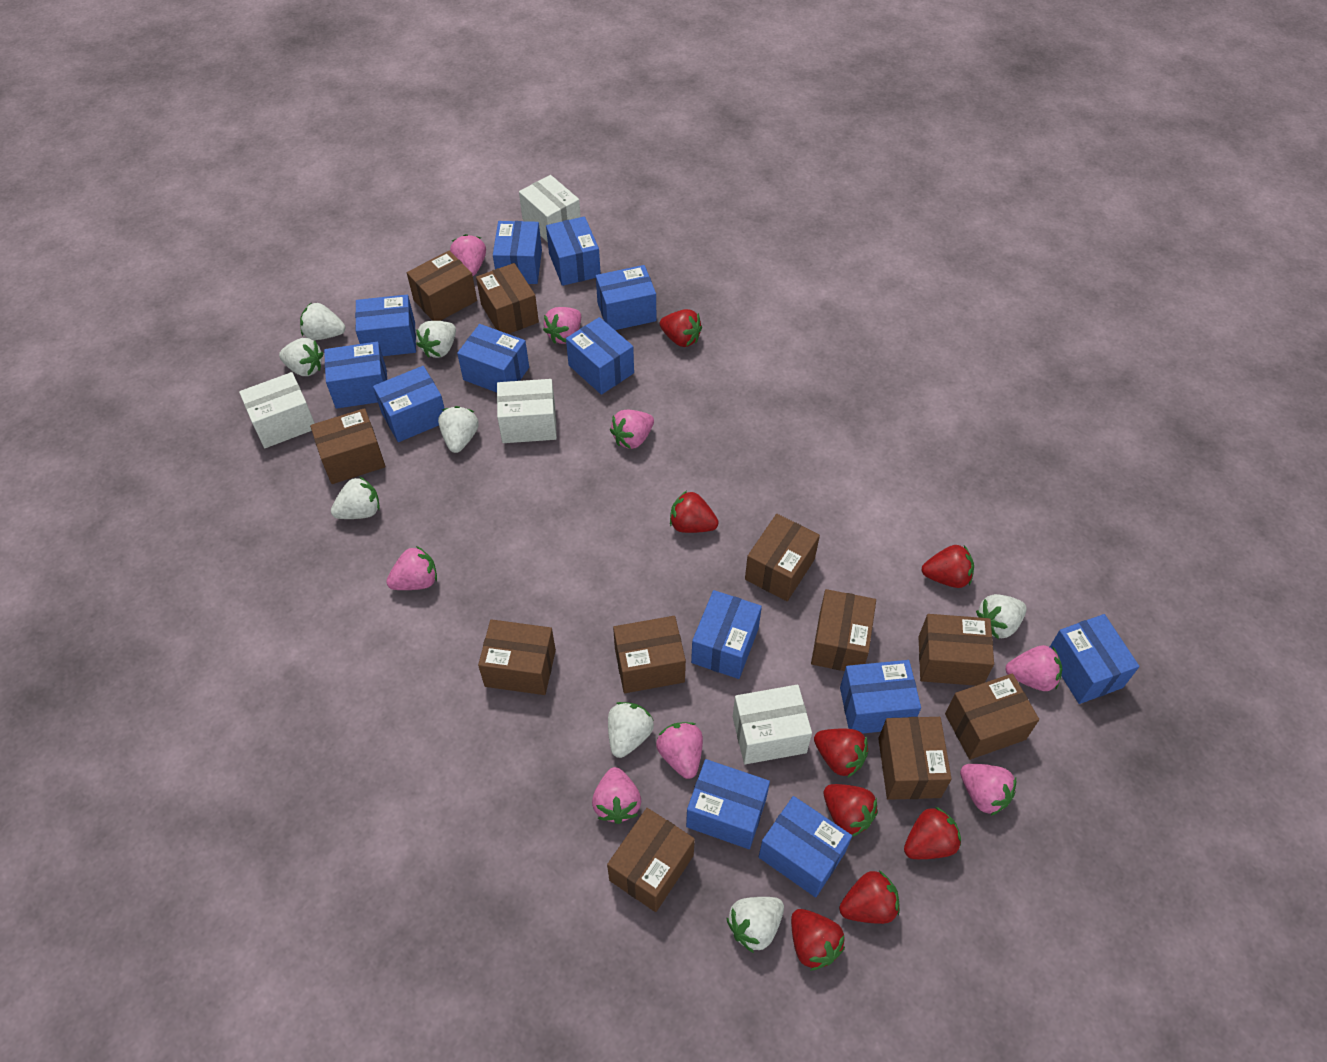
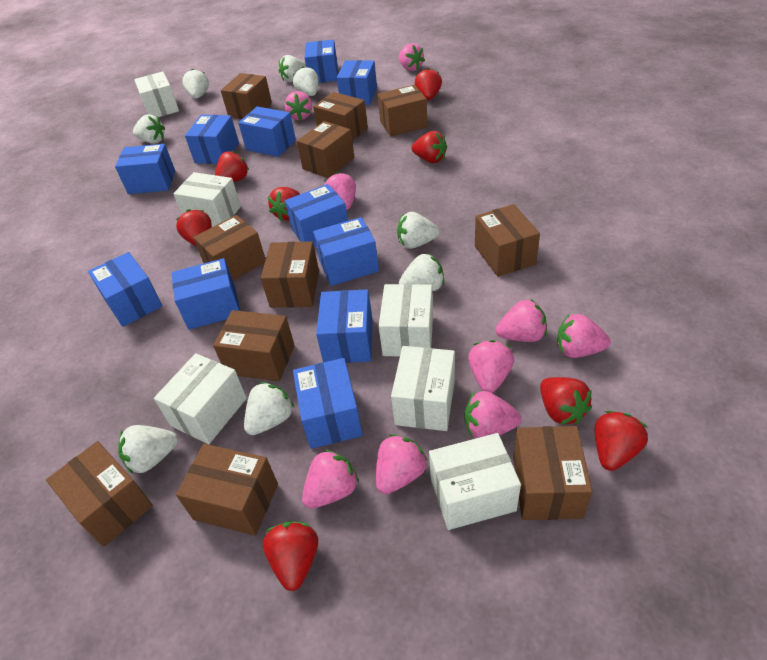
blue box: [324,342,387,409] [355,295,416,356] [373,366,445,442] [457,324,529,393] [493,221,542,284] [546,216,601,286] [566,317,634,395] [596,265,656,330] [686,759,770,849] [691,590,762,679] [759,796,852,897] [840,660,921,734] [1050,614,1139,704] = 13 -> [88,252,162,327] [115,144,175,194] [171,258,240,330] [185,115,239,164] [238,106,296,157] [285,184,348,247] [293,358,363,449] [305,40,338,83] [313,217,379,286] [316,289,373,363] [336,60,377,105] = 11
pink strawberry: [386,546,437,590] [450,234,486,276] [543,307,581,344] [592,767,641,824] [610,410,654,449] [656,722,703,779] [960,764,1016,816] [1005,645,1062,691] = 8 -> [285,91,312,121] [302,449,359,509] [324,172,356,210] [376,434,427,494] [399,43,425,71] [465,391,521,438] [468,340,514,393] [496,299,547,342] [557,314,611,358] = 9
white box: [239,372,315,448] [497,379,557,443] [519,175,581,242] [733,685,812,764] = 4 -> [134,71,179,117] [154,353,247,444] [173,172,241,227] [379,284,433,356] [391,346,455,431] [429,433,521,530] = 6

